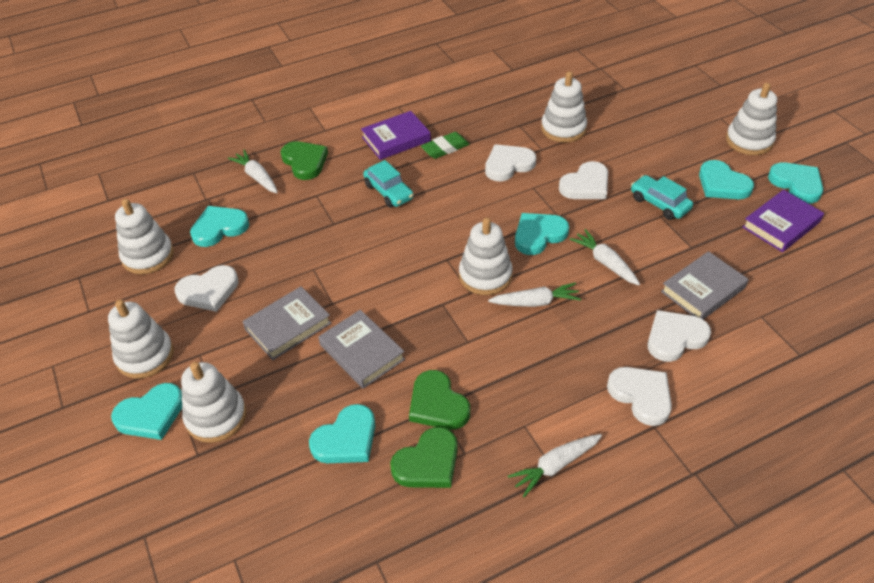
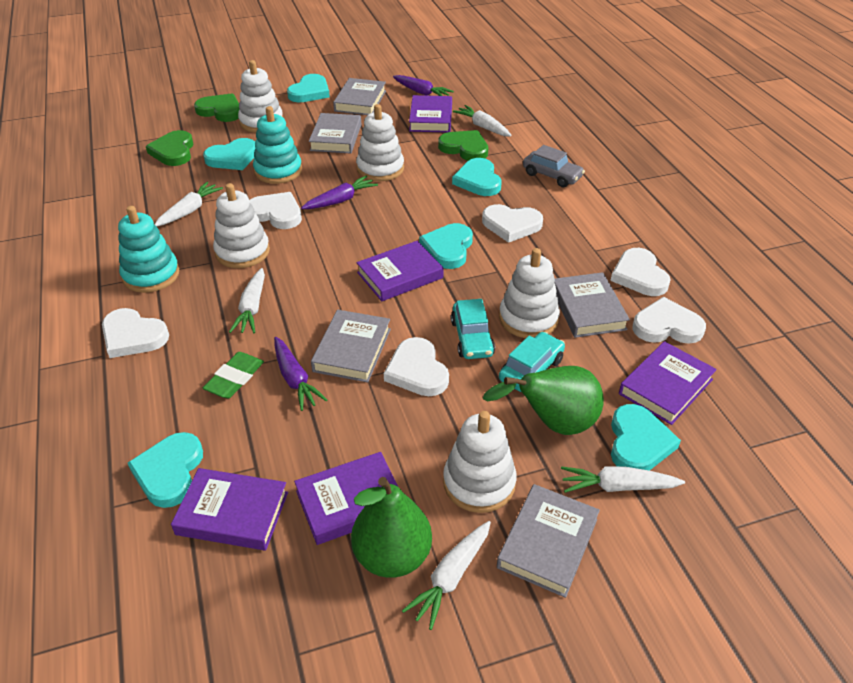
green pear: none = 0 -> [351,477,432,578] [483,366,604,435] = 2
grey book: [243,287,331,360] [318,310,405,388] [661,251,748,319] = 3 -> [309,113,361,154] [311,310,391,383] [333,78,386,115] [497,484,600,598] [555,272,630,338] = 5
grey car: none = 0 -> [523,145,585,187] = 1
purple book: [361,111,431,160] [742,190,824,252] = 2 -> [171,468,288,550] [294,452,398,545] [357,241,444,301] [409,95,452,133] [619,341,717,425] = 5
purple carrot: none = 0 -> [274,337,327,411] [301,176,378,209] [393,75,454,96] = 3
turquoise stacking toy: none = 0 -> [118,206,179,293] [253,106,302,184] = 2
white carrot: [228,150,278,193] [488,282,581,307] [508,434,602,497] [570,229,640,285] = 4 -> [154,182,223,227] [229,268,265,333] [402,521,491,630] [453,105,512,136] [561,466,685,493] = 5
white heart: [175,265,239,312] [485,144,536,181] [559,161,608,199] [607,367,672,426] [647,310,711,362] = 5 -> [102,308,169,358] [250,192,302,229] [384,337,449,396] [482,204,543,243] [610,248,671,296] [632,297,706,344] = 6
white stacking toy: [108,300,174,379] [115,199,174,274] [181,362,246,443] [459,218,513,295] [541,71,587,143] [726,83,777,155] = 6 -> [213,183,270,268] [238,60,283,133] [356,104,404,181] [443,411,517,513] [499,248,560,338] = 5

